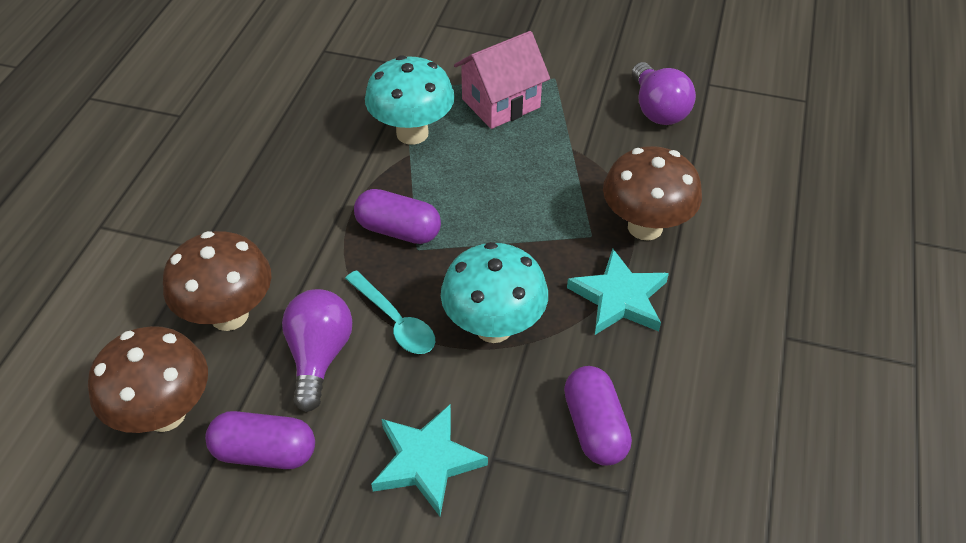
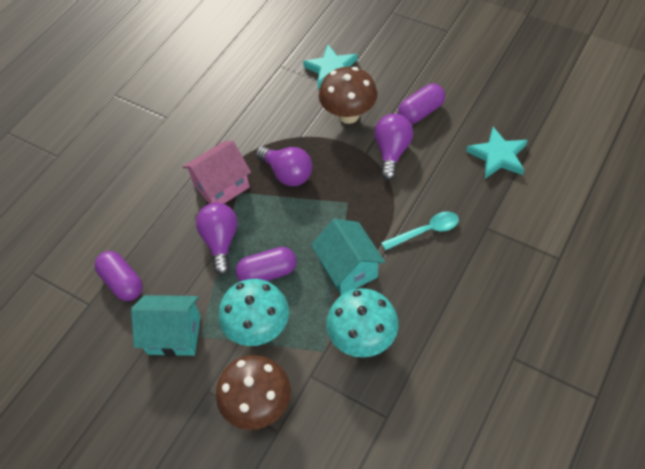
brown mushroom: [88,326,208,433] [163,231,272,331] [603,146,702,241] = 3 -> [216,355,291,430] [319,67,377,124] = 2
purple light bulb: [282,289,352,412] [632,62,696,125] = 2 -> [196,203,238,275] [256,146,312,186] [374,114,413,180] = 3
turquoise house: none = 0 -> [131,295,201,356] [311,219,385,295] = 2

